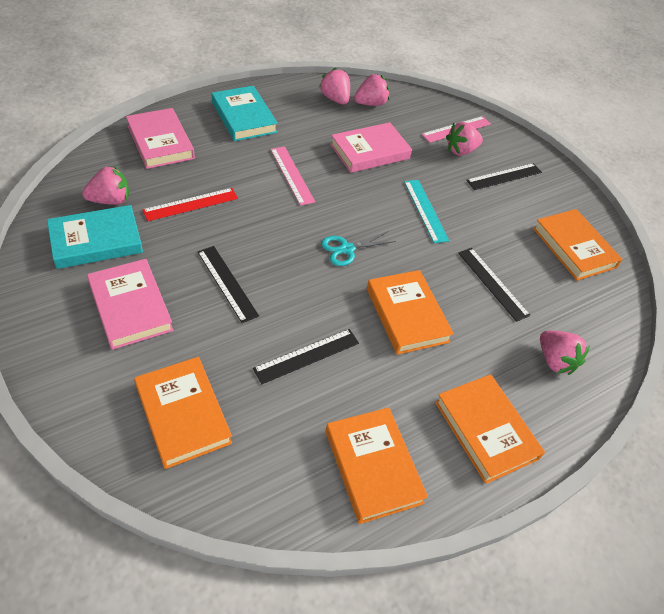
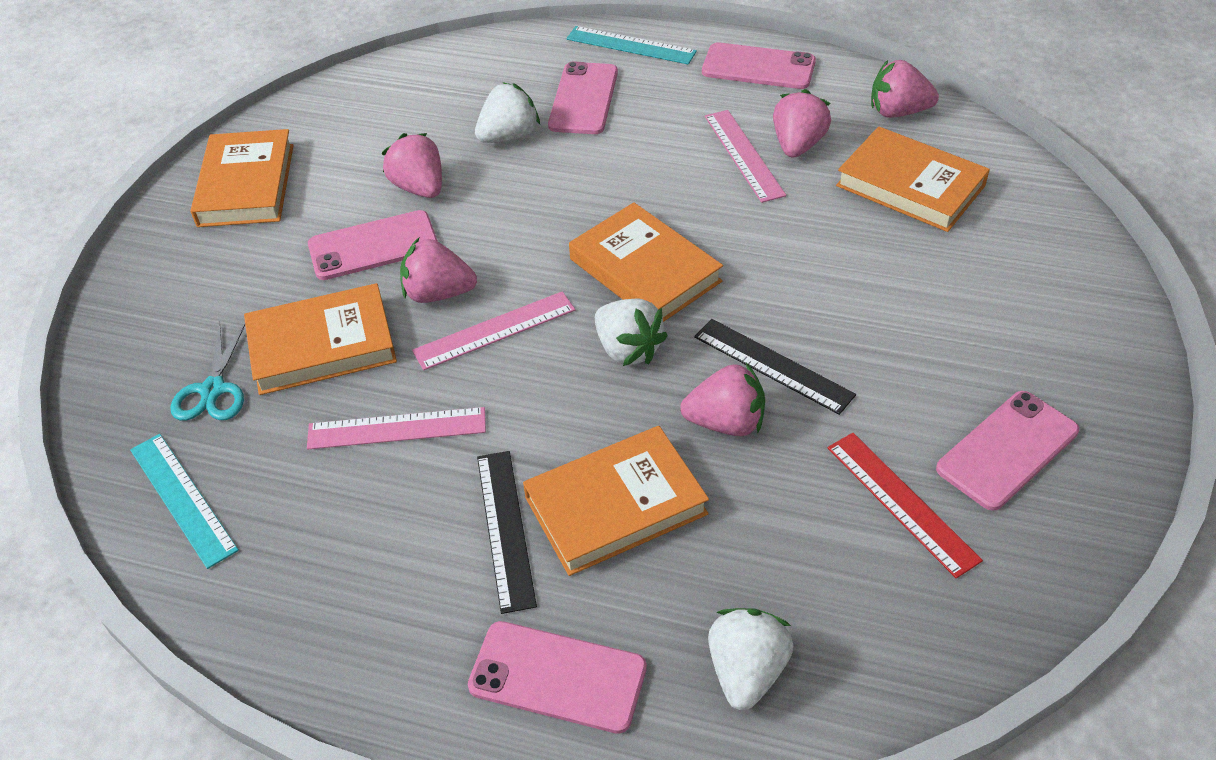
black ruler: [198,246,259,323] [253,329,359,384] [458,248,531,322] [466,163,542,190] = 4 -> [477,451,537,614] [694,319,856,415] = 2
pink book: [87,259,173,350] [126,108,195,169] [330,122,412,173] = 3 -> none = 0
pink phone: none = 0 -> [308,210,438,280] [468,621,647,734] [548,61,618,134] [702,42,816,89] [936,391,1079,511] = 5
pink ruler: [270,146,315,206] [421,116,491,143] = 2 -> [307,407,486,449] [412,291,575,370] [705,110,786,203] = 3
turquoise book: [47,205,143,269] [211,86,278,141] = 2 -> none = 0
turquoise ruler: [404,180,449,243] = 1 -> [130,434,239,569] [566,26,697,64] = 2
white strawberry: none = 0 -> [475,82,540,143] [595,298,668,366] [708,608,793,710] = 3

